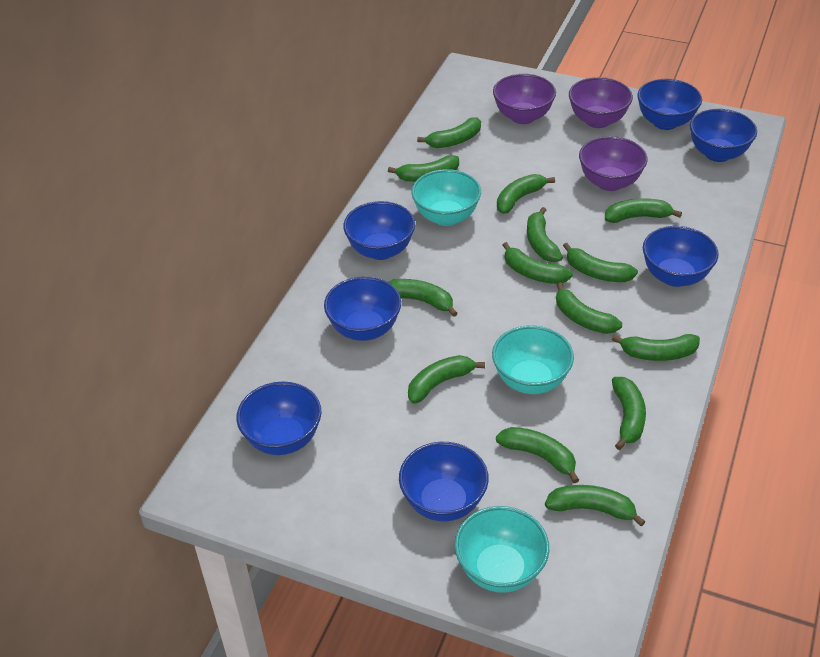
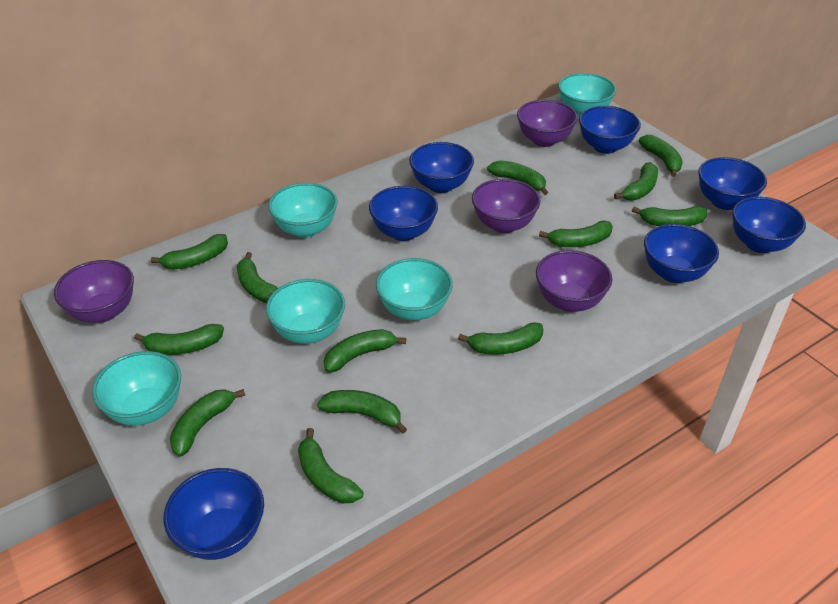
green banana: [388,155,459,182] [388,279,458,317] [408,355,485,404] [417,117,481,148] [496,427,579,483] [497,174,555,214] [503,242,573,284] [527,207,563,262] [545,485,646,527] [556,282,622,334] [563,243,638,282] [605,198,682,223] [612,334,700,361] [612,377,646,450] = 14 -> [134,324,224,355] [151,234,228,270] [170,389,245,457] [237,252,278,303] [298,428,364,504] [317,390,407,434] [324,329,406,373] [458,322,543,355] [487,160,548,195] [539,220,613,247] [614,162,658,200] [632,206,707,226] [639,135,683,177] = 13
purple bowl: [493,74,556,124] [569,77,633,128] [579,136,647,191] = 3 -> [54,260,134,323] [472,179,540,233] [517,100,578,147] [536,250,613,312] = 4
turquoise bowl: [411,169,481,226] [455,506,549,593] [492,325,574,394] = 3 -> [92,351,181,426] [266,279,345,344] [268,183,338,238] [376,258,453,321] [558,73,616,117] = 5

